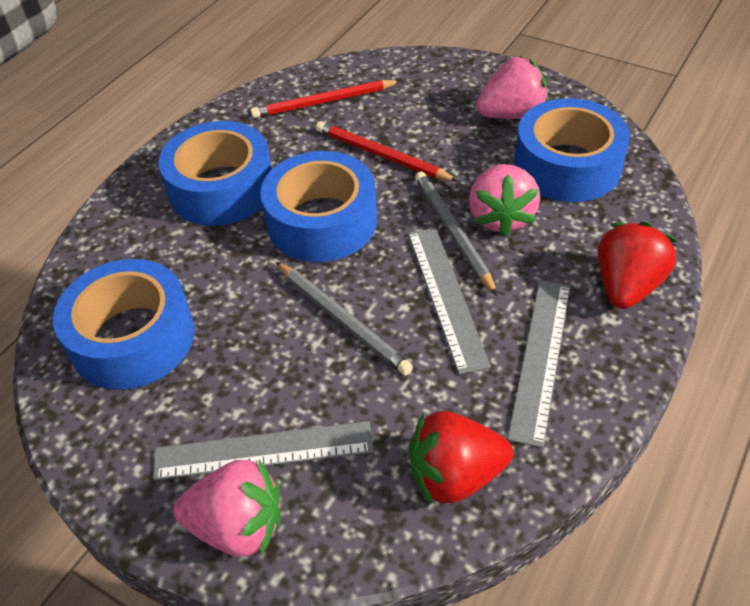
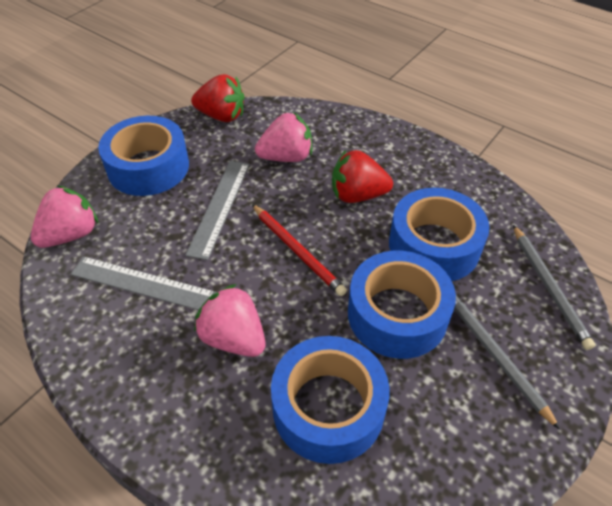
grey ruler: [153,421,374,480] [408,228,491,374] [507,280,570,448] = 3 -> [71,256,217,310] [185,161,250,260] = 2
red pencil: [250,80,400,118] [316,121,458,181] = 2 -> [252,204,347,296] = 1

